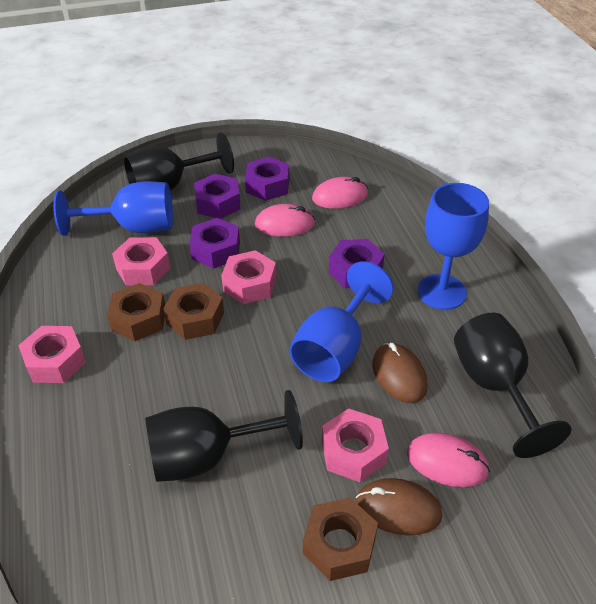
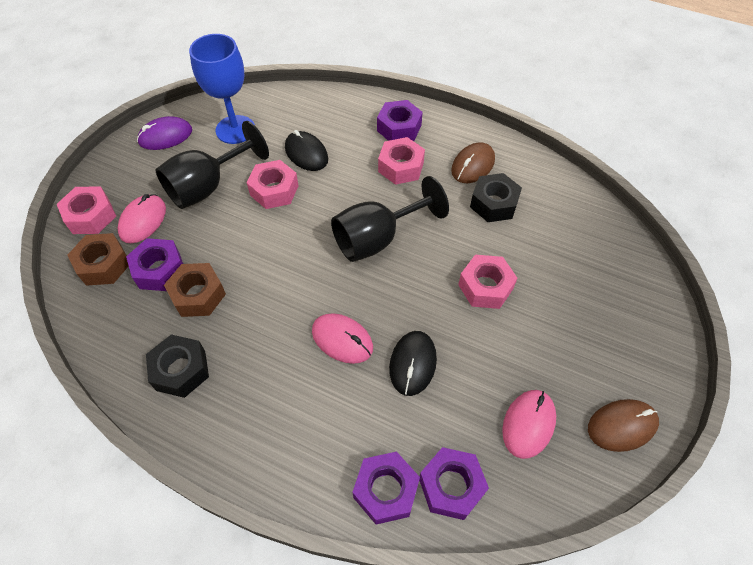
black goblet: [124,133,234,191] [145,390,303,482] [454,313,571,458] = 3 -> [156,121,269,209] [331,176,449,262] = 2
black mouse: none = 0 -> [285,130,328,171] [389,331,437,396] = 2
black nut: none = 0 -> [146,334,209,398] [470,173,522,222] = 2
blue goblet: [53,181,173,236] [289,261,394,382] [418,183,489,310] = 3 -> [189,34,255,144] = 1
brown nut: [107,283,165,341] [163,283,224,340] [303,497,378,581] = 3 -> [67,233,129,286] [164,263,226,317] = 2
purple mouse: none = 0 -> [137,116,192,150] = 1

